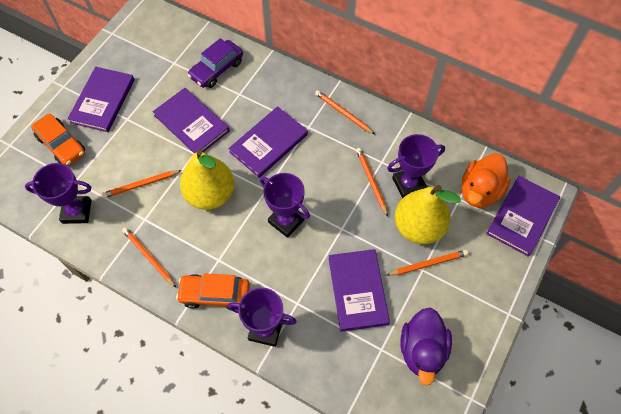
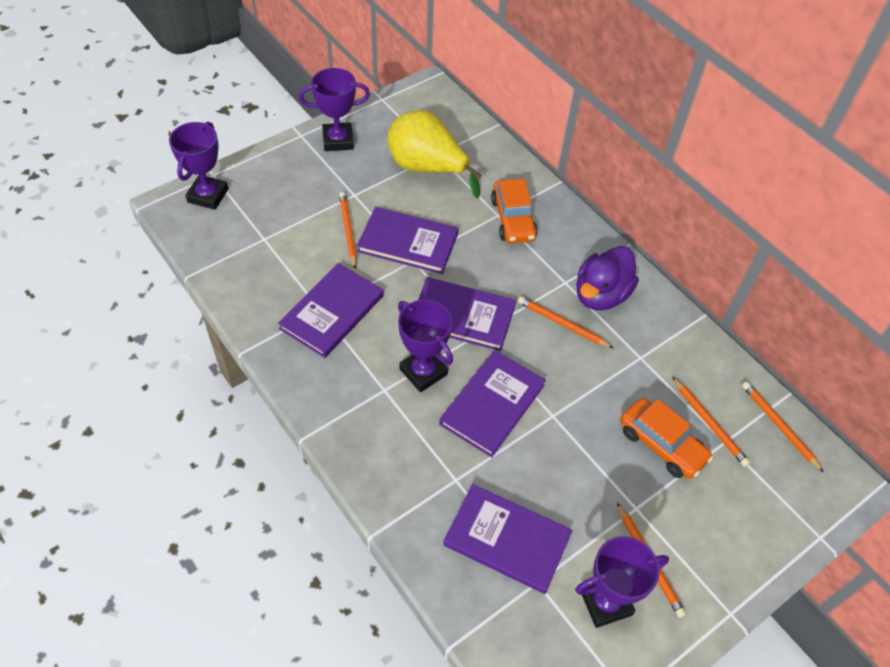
orange duck: [462,153,511,208] = 1 -> none = 0
purple car: [187,38,243,88] = 1 -> none = 0
yellow pear: [180,149,234,210] [395,185,461,244] = 2 -> [387,110,482,198] = 1

